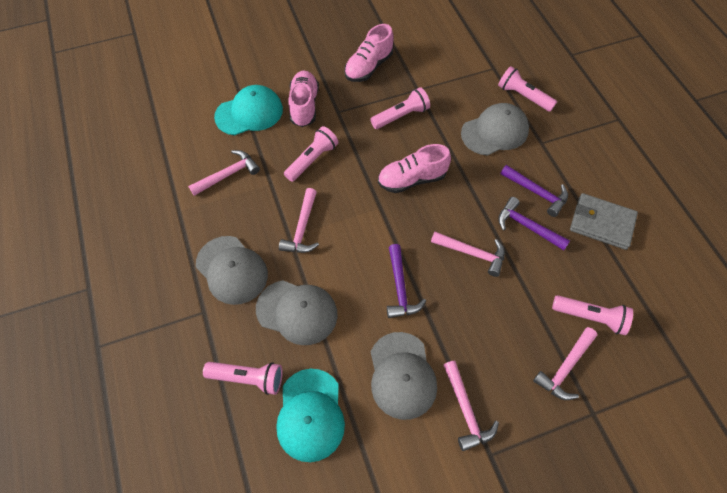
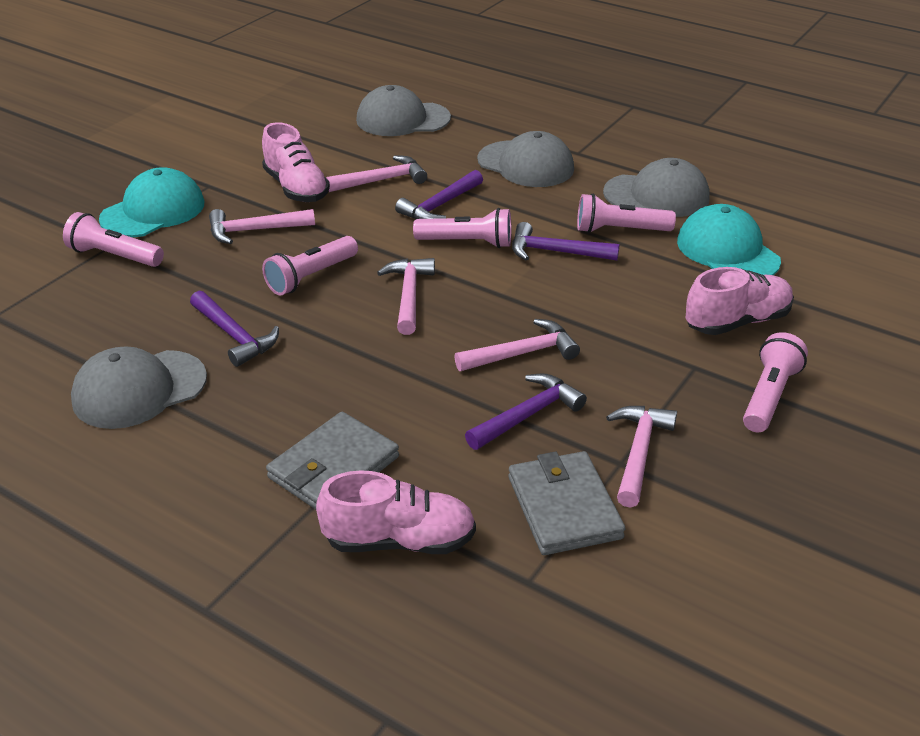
grey wallet: [570,193,638,250] = 1 -> [266,412,399,510] [508,451,625,555] = 2
purple hammer: [387,244,426,318] [498,197,570,250] [500,165,568,217] = 3 -> [190,291,279,367] [395,170,483,220] [465,374,587,450] [512,222,620,261] = 4

